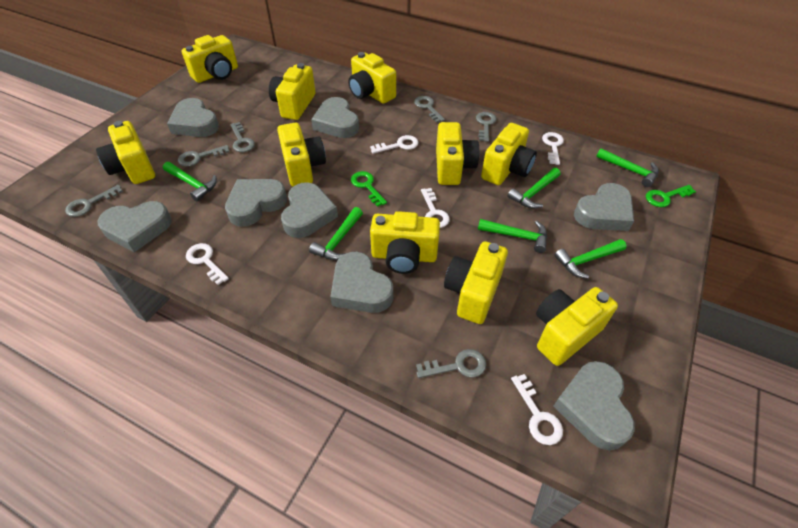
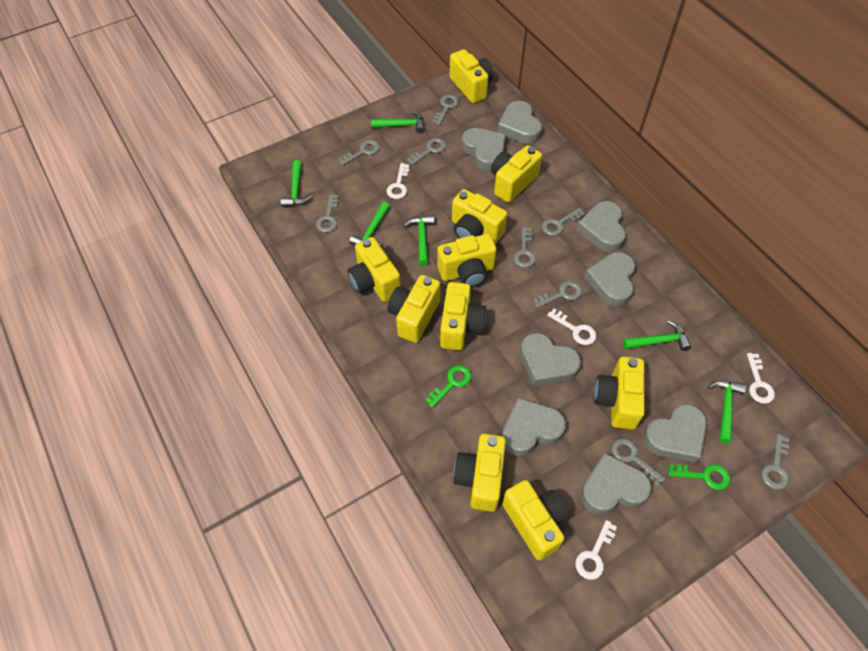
grey key: [65,185,123,217] [178,145,229,167] [230,122,255,152] [414,96,445,123] [416,349,486,378] [476,112,496,142] = 6 -> [316,194,339,233] [338,140,380,166] [407,138,446,166] [432,94,459,125] [514,227,536,268] [533,281,582,308] [542,208,585,236] [612,438,665,486] [761,434,790,490] = 9
white key: [186,243,229,285] [370,135,418,154] [421,188,450,228] [511,374,563,445] [542,132,564,165] = 5 -> [386,163,409,199] [547,308,596,345] [575,520,617,580] [747,353,775,404] = 4

